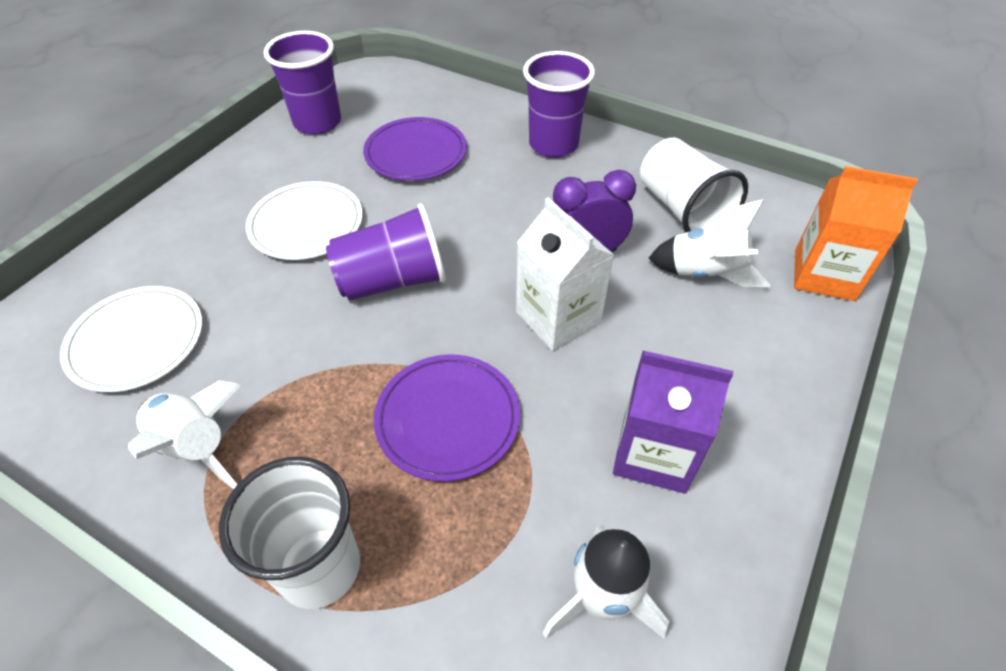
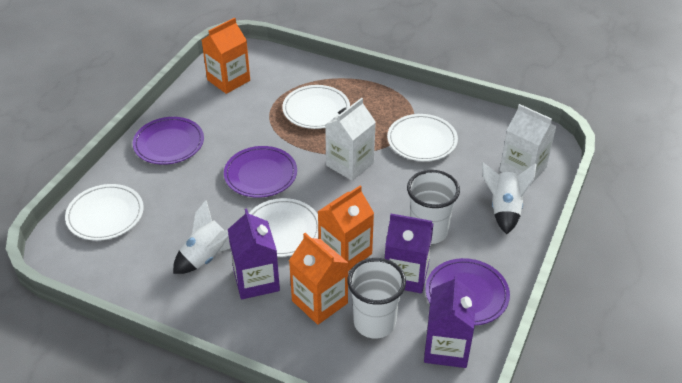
orange carton: [794,166,918,301] = 1 -> [202,17,250,94] [289,233,348,325] [317,186,374,271] = 3
purple carton: [613,351,733,493] = 1 -> [228,209,280,300] [385,214,434,293] [424,274,476,368] = 3
purple clock: [553,170,636,252] = 1 -> none = 0
purple cup: [264,31,341,135] [326,203,446,300] [523,51,595,158] = 3 -> none = 0
purple plate: [363,117,467,181] [374,354,520,481] = 2 -> [133,117,204,165] [224,146,297,198] [426,258,510,326] = 3
white carton: [516,198,614,351] = 1 -> [325,98,376,181] [499,104,557,184] = 2
white plate: [60,286,202,392] [246,181,363,260] = 2 -> [65,184,144,241] [249,198,319,257] [282,85,350,129] [387,114,458,161] = 4
white rocket: [128,381,241,489] [543,525,669,639] [648,199,770,287] = 3 -> [173,200,230,274] [482,162,537,234] = 2

